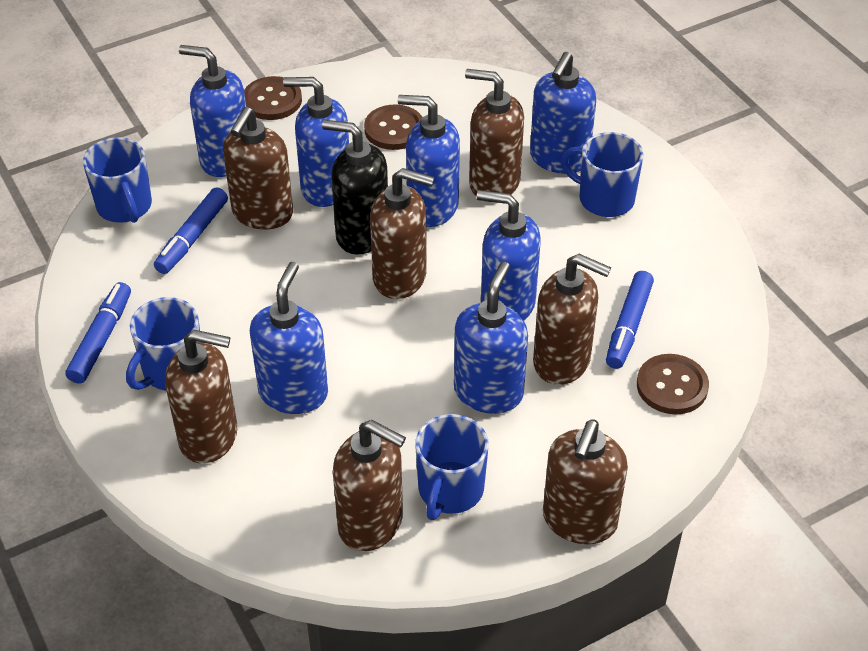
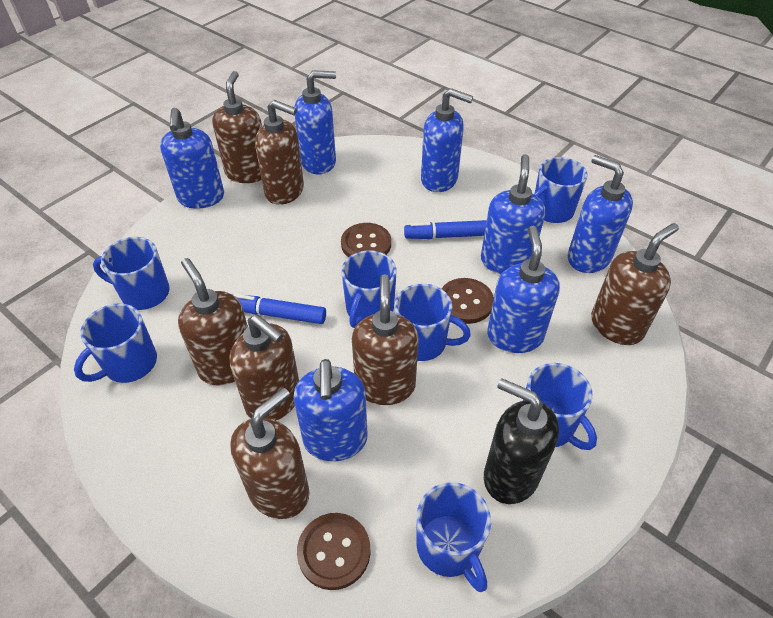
blue marker: [65,282,131,384] [154,187,228,274] [606,271,654,369] = 3 -> [232,294,326,324] [404,220,487,239] = 2
blue mug: [83,137,152,223] [126,297,200,390] [415,414,489,520] [561,132,644,217] = 4 -> [74,303,157,383] [93,237,170,310] [341,250,396,328] [395,284,471,361] [416,482,491,592] [523,363,597,450] [534,157,588,223] = 7

